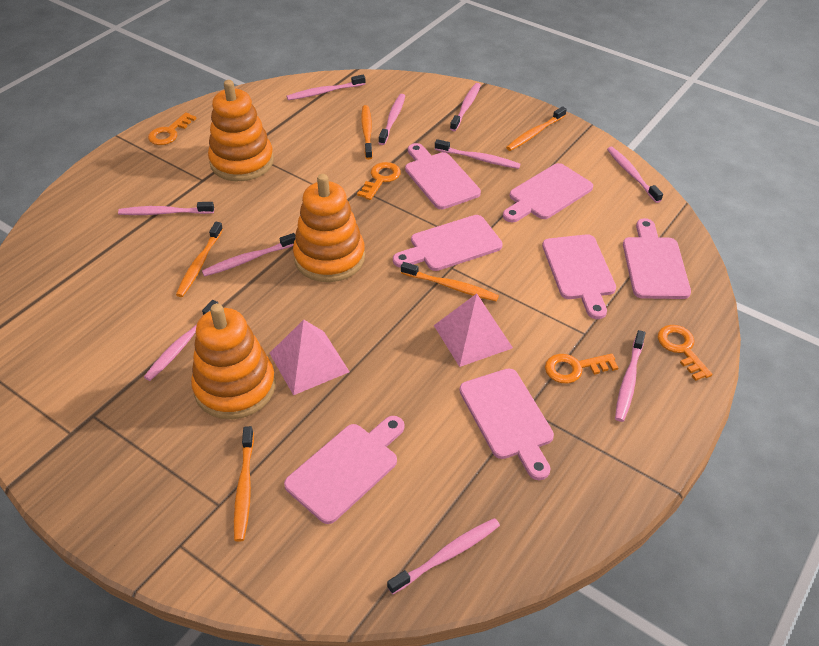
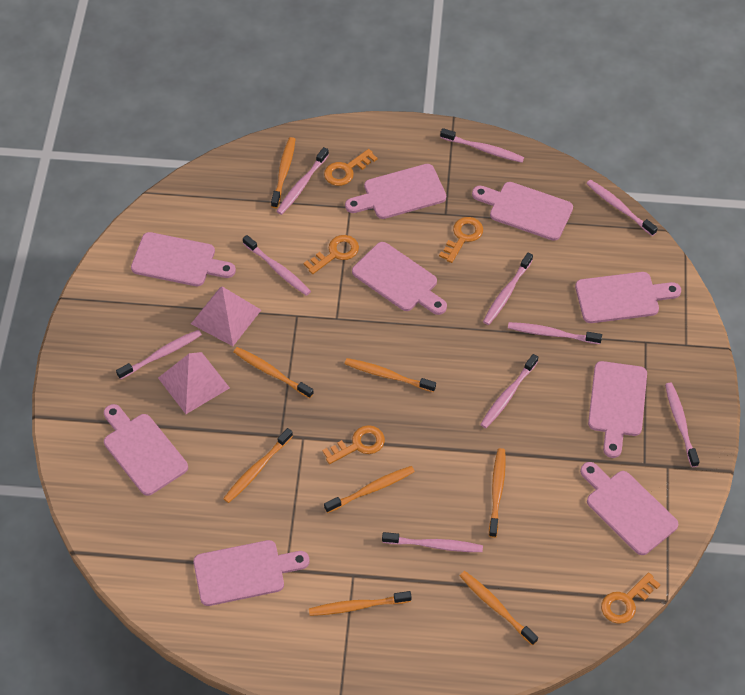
orange key: [148,112,197,145] [357,162,401,200] [545,354,619,384] [658,325,712,381] = 4 -> [304,235,359,274] [322,425,385,464] [324,149,378,186] [439,217,483,263] [601,572,661,624] = 5
orange stacking toy: [191,304,276,419] [208,80,274,181] [293,174,365,282] = 3 -> none = 0
orange toothbrush: [176,222,223,297] [234,426,254,542] [361,105,373,160] [401,262,499,301] [506,106,567,151] = 5 -> [223,428,293,503] [233,347,314,398] [271,137,295,208] [309,591,412,616] [324,466,415,513] [345,358,436,392] [460,571,538,646] [489,448,506,538] = 8
pink cutting board: [284,416,404,524] [393,215,503,271] [405,143,481,209] [459,368,554,480] [503,163,593,222] [542,234,616,319] [623,218,691,299] = 7 -> [104,404,188,496] [131,232,236,286] [193,540,309,606] [345,164,446,219] [352,242,447,315] [472,182,573,241] [575,272,681,323] [580,462,678,555] [588,361,647,458] = 9

